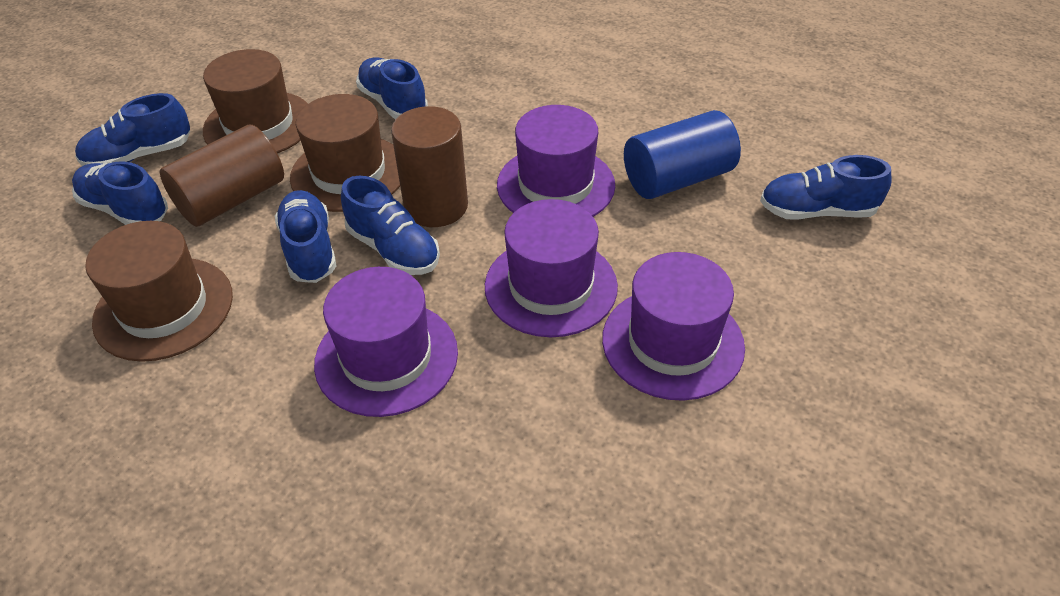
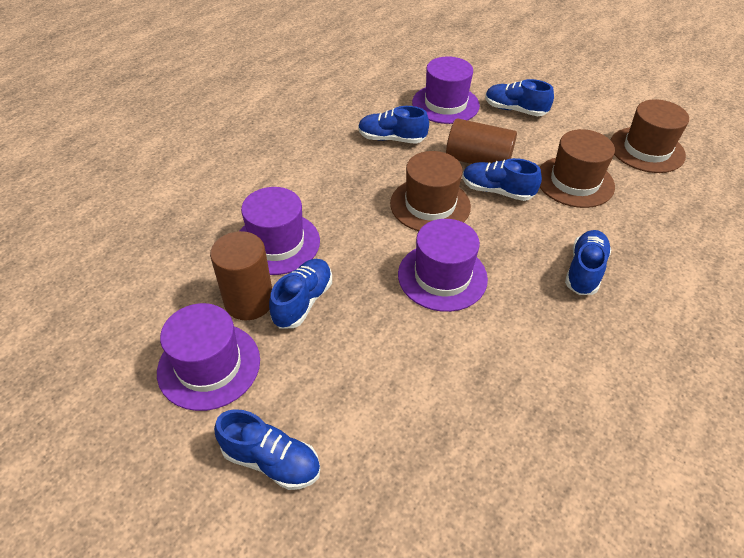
blue cylinder: [624,110,741,199] = 1 -> none = 0

